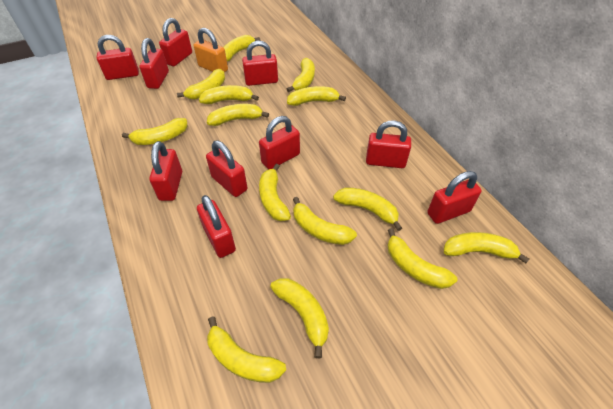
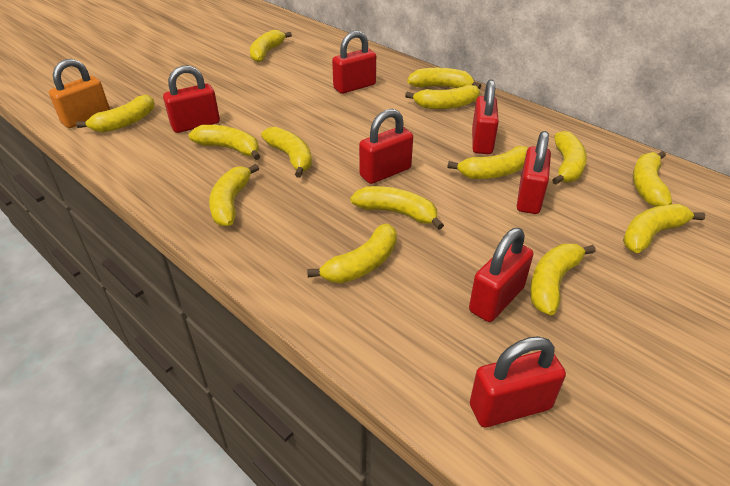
red padlock: [97,35,139,80] [139,38,169,89] [149,141,182,201] [159,18,192,66] [197,195,236,258] [206,141,247,197] [242,41,278,86] [259,116,300,169] [366,120,411,168] [427,171,482,224] = 10 -> [163,65,220,133] [332,31,376,94] [359,109,413,184] [469,228,533,322] [470,336,566,427] [472,80,499,154] [517,131,551,214] = 7

